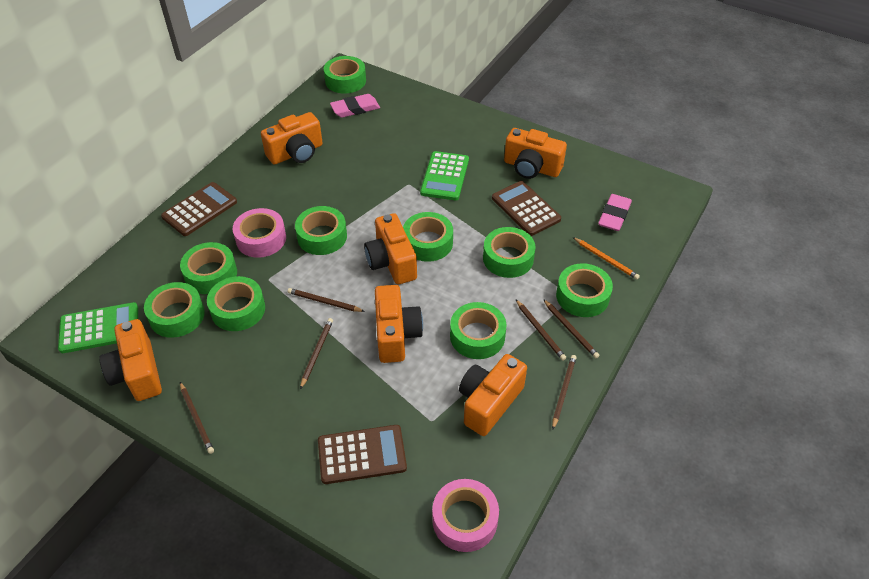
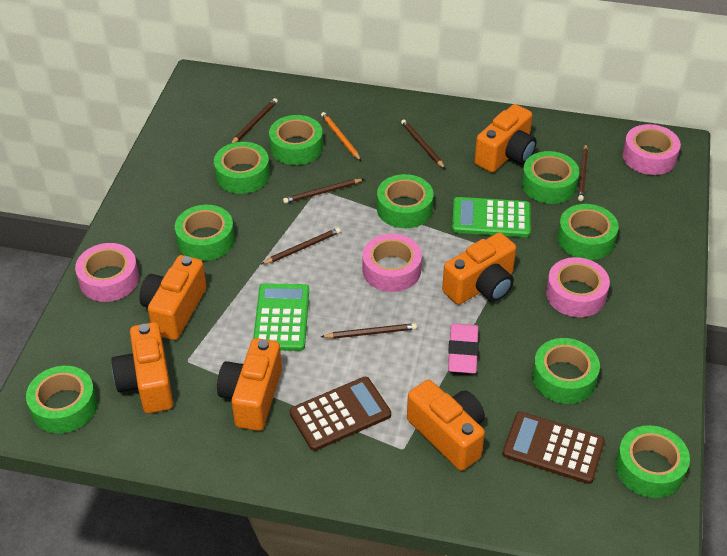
brown calculator: [161,182,237,236] [318,425,407,484] [492,181,561,236] = 3 -> [290,377,391,451] [502,412,605,484] = 2
pink eraser: [330,94,380,118] [598,194,632,231] = 2 -> [448,323,479,374] = 1
pink tape: [233,208,286,258] [432,479,499,552] = 2 -> [75,243,139,302] [362,234,422,292] [546,257,610,317] [623,124,681,175] = 4

